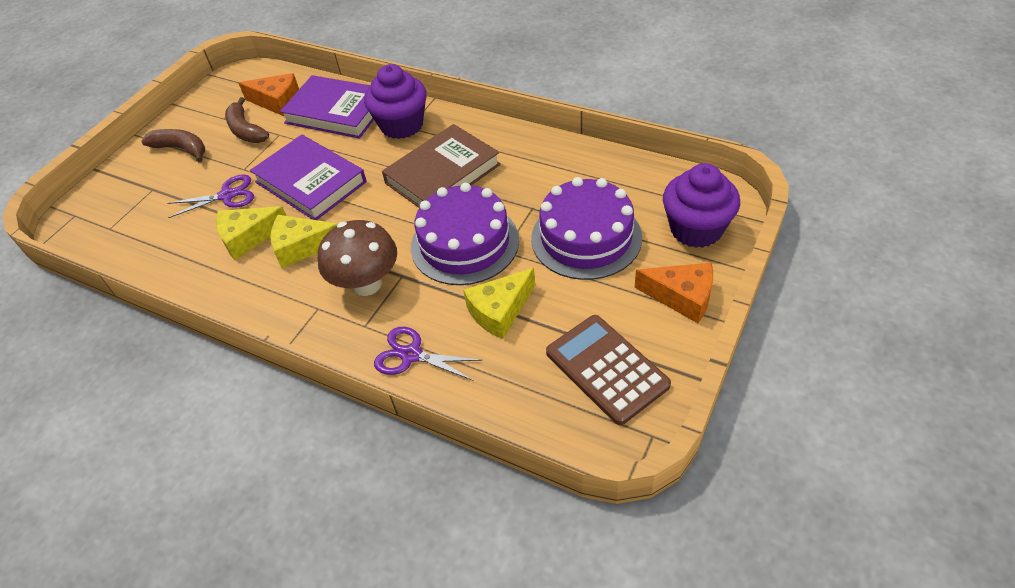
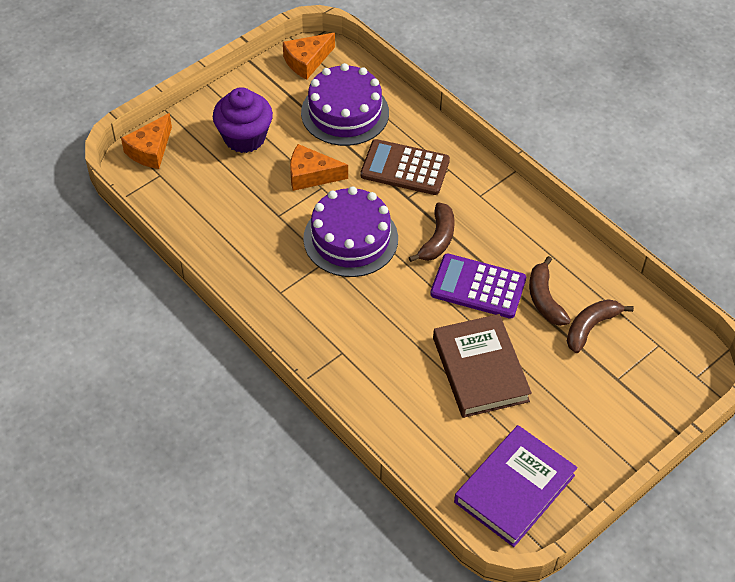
brown banana: [141,129,205,162] [225,97,269,143] = 2 -> [409,202,455,262] [529,256,571,326] [567,299,634,353] = 3
brown mushroom: [318,220,397,296] = 1 -> none = 0
orange cheese: [239,73,299,116] [635,263,713,323] = 2 -> [121,113,172,169] [283,33,335,79] [290,144,348,191] = 3
purple book: [250,135,367,220] [280,75,374,139] = 2 -> [454,425,578,547] = 1
purple calculator: none = 0 -> [430,253,526,319] = 1
purple cupcake: [364,64,427,139] [663,163,740,248] = 2 -> [213,87,273,153] = 1
purple scissors: [167,175,254,218] [374,327,483,381] = 2 -> none = 0
yellow cheese: [216,206,286,260] [270,215,338,268] [463,268,535,339] = 3 -> none = 0

